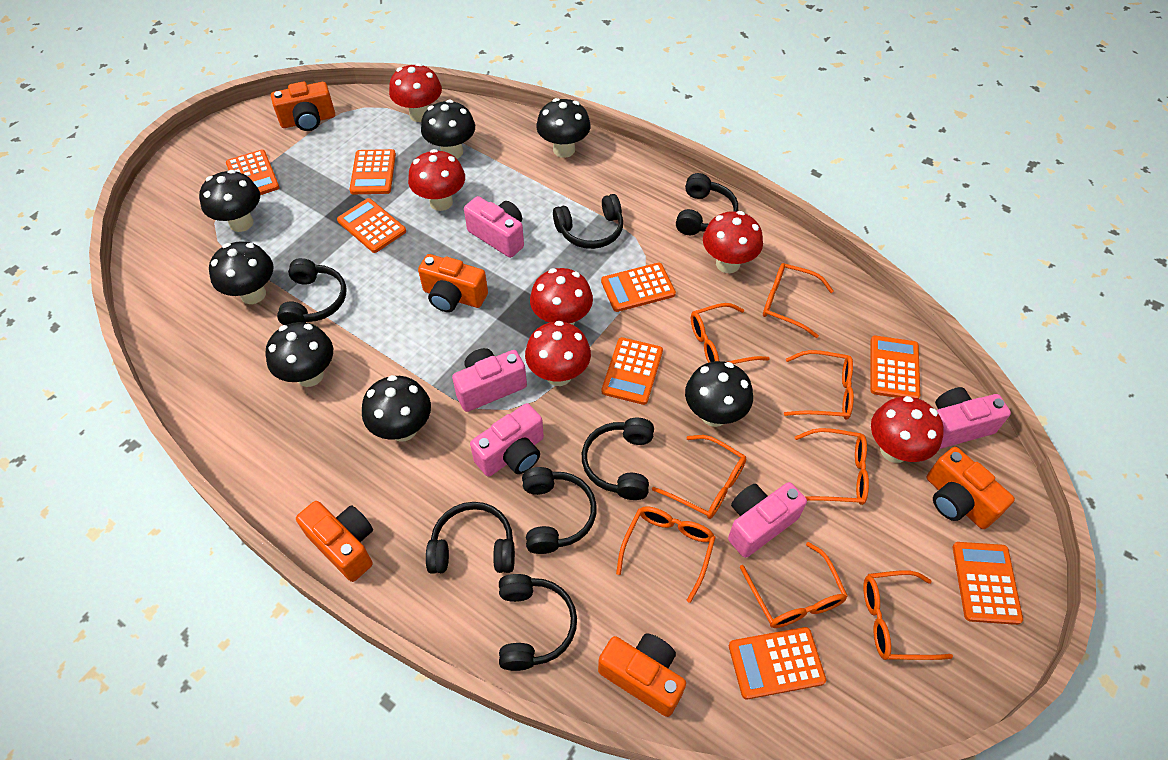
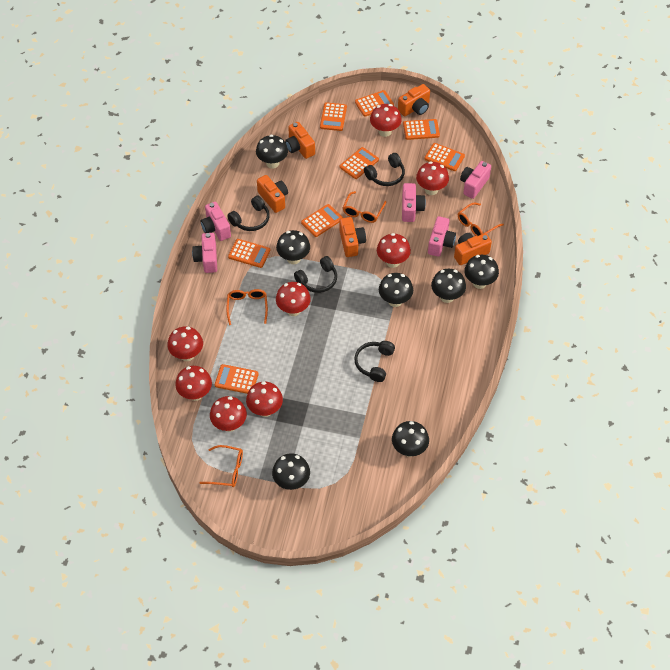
black headphones: [277,258,346,325] [426,502,515,574] [499,574,577,671] [522,467,597,554] [553,194,623,249] [582,418,654,500] [676,173,738,235] = 7 -> [227,195,270,231] [294,256,337,293] [354,341,395,382] [364,153,405,186] = 4
orange glasses: [616,506,716,603] [652,435,746,519] [691,303,770,364] [740,542,848,628] [763,263,834,338] [784,350,854,419] [795,428,869,505] [863,570,953,660] = 8 -> [200,445,243,487] [226,289,268,325] [343,191,386,223] [458,202,504,236] = 4
red mushroom: [389,63,442,122] [408,149,465,211] [525,321,591,386] [530,268,593,325] [703,211,763,273] [871,396,944,463] = 6 -> [167,326,203,361] [175,366,212,401] [210,396,247,432] [246,382,283,417] [276,282,311,316] [370,104,402,137] [377,233,411,268] [416,161,449,195] = 8

